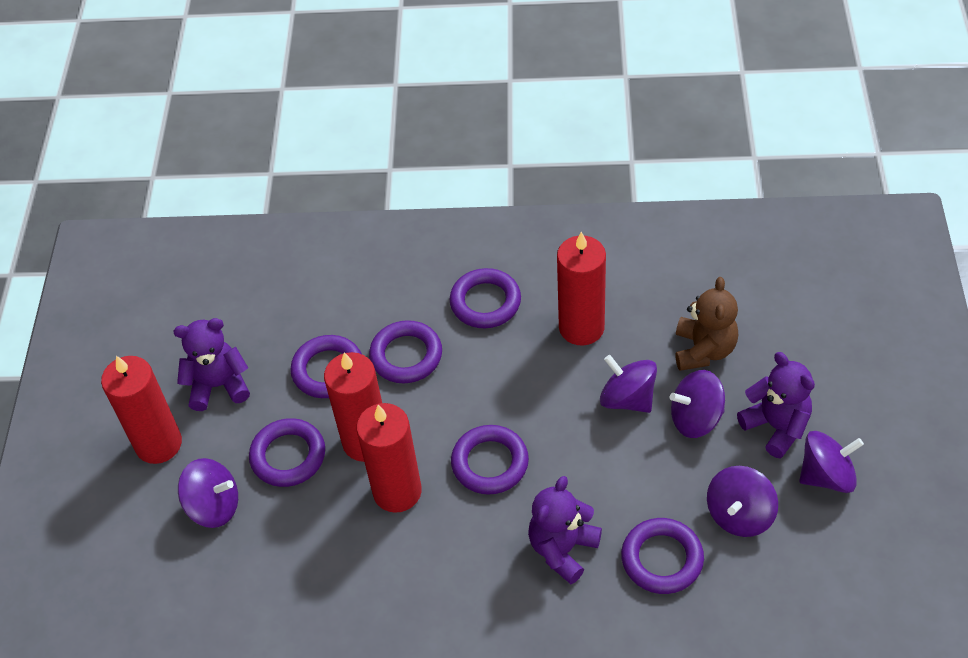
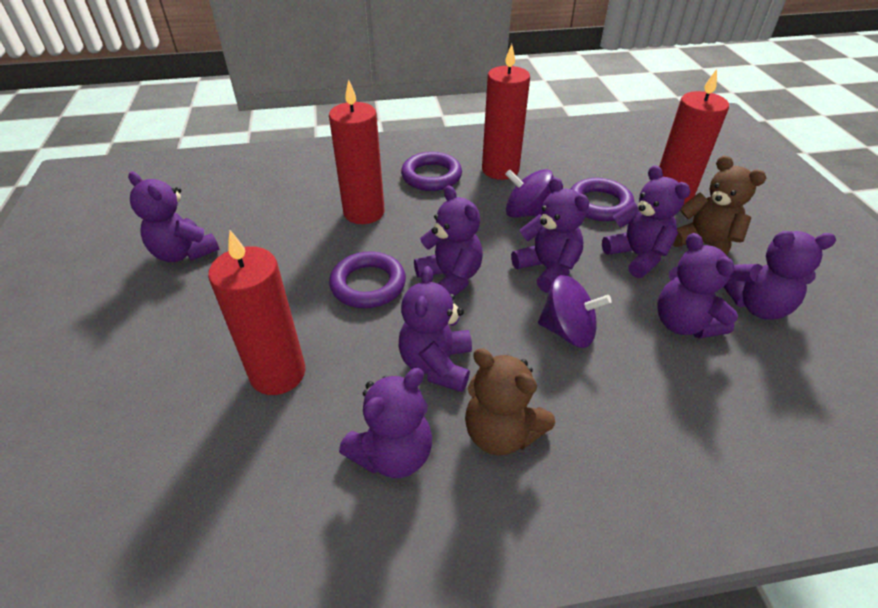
brown teddy bear: [675,277,738,371] = 1 -> [465,348,555,456] [673,156,766,255] = 2
purple ring: [249,418,325,487] [290,335,362,398] [369,320,442,383] [450,268,521,328] [451,425,529,495] [621,518,704,594] = 6 -> [329,251,406,308] [401,152,462,191] [571,178,634,221] = 3
purple spinning top: [178,458,238,528] [600,355,657,413] [670,370,725,438] [707,466,778,537] [799,431,864,493] = 5 -> [505,169,554,218] [538,275,612,348] = 2
purple teddy bear: [174,318,250,411] [528,476,602,584] [737,352,815,458] = 3 -> [128,172,220,262] [339,368,432,478] [399,266,472,392] [414,185,483,296] [511,177,589,293] [602,165,690,278] [657,233,738,339] [724,231,836,320] = 8

